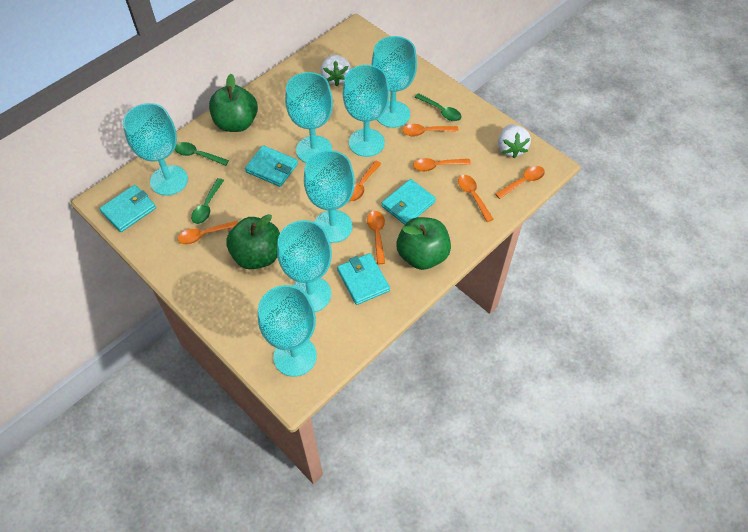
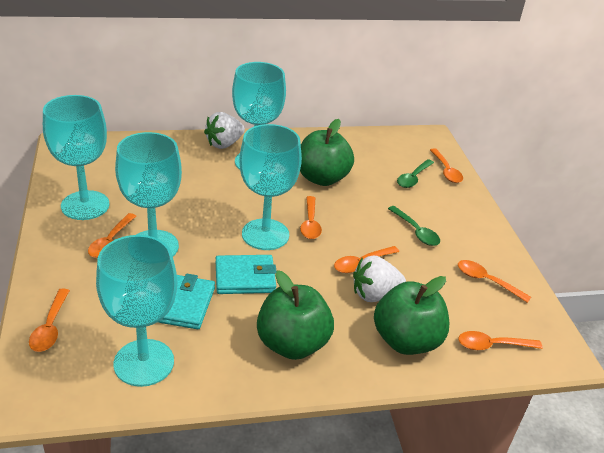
green spoon: [175,142,229,166] [191,178,224,224] [415,93,462,121] = 3 -> [388,206,440,246] [397,159,434,188] = 2
turquoise goblet: [123,103,188,196] [258,285,317,377] [277,220,332,312] [285,72,333,163] [304,150,355,243] [343,65,390,157] [372,36,417,128] = 7 -> [43,95,109,220] [96,235,177,387] [115,132,182,256] [232,62,286,170] [239,124,302,250] = 5
turquoise wallet: [99,185,156,232] [245,145,298,187] [337,253,390,305] [382,179,436,225] = 4 -> [158,273,215,329] [216,255,277,294] = 2

